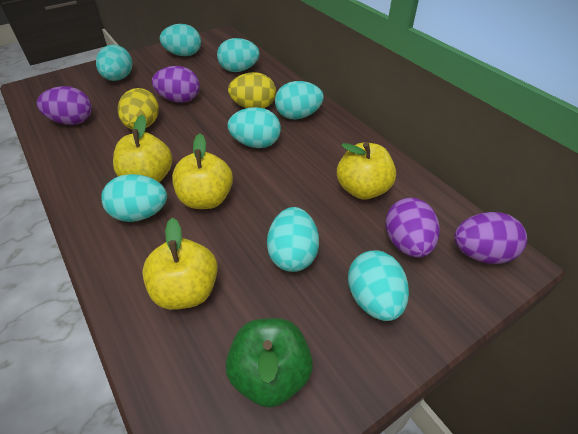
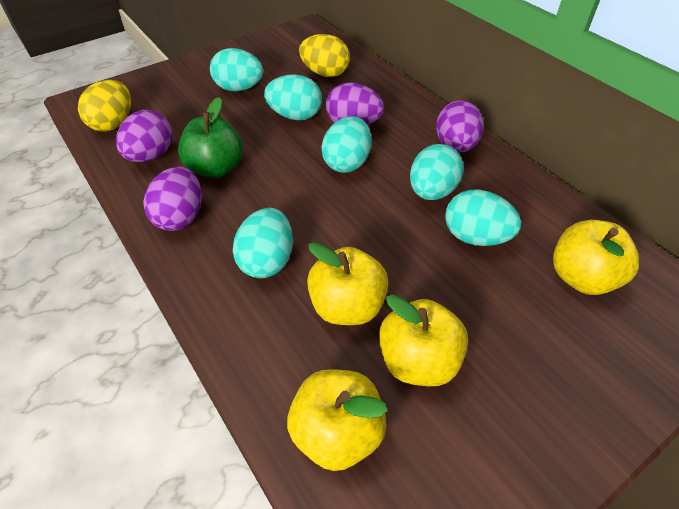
turquoise egg: [96,44,132,81] [101,174,167,222] [160,24,201,56] [217,38,259,72] [227,107,281,148] [267,207,319,272] [275,81,324,119] [348,251,409,321] = 8 -> [210,48,263,91] [233,208,293,278] [264,74,322,120] [321,116,371,173] [410,144,464,200] [445,190,521,246] = 6

